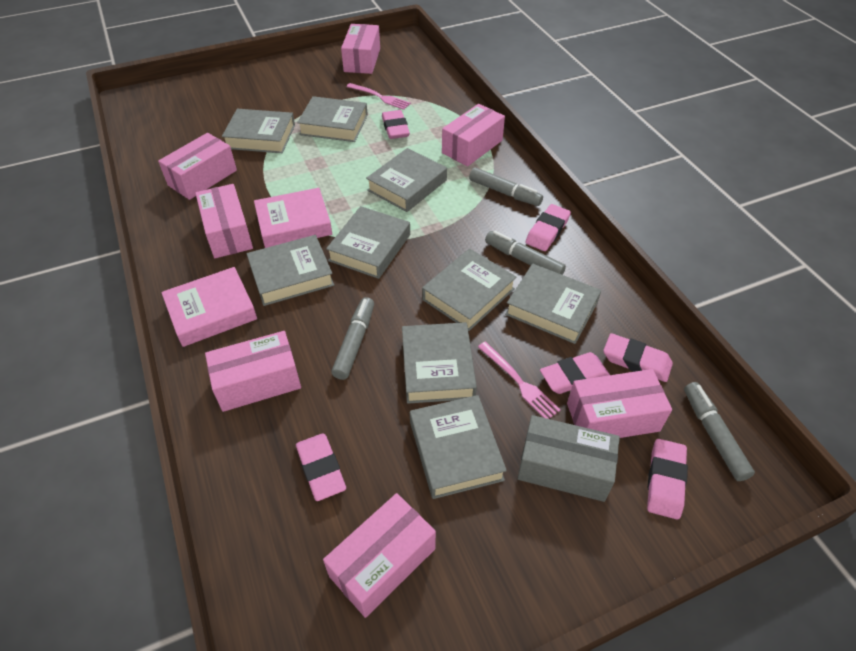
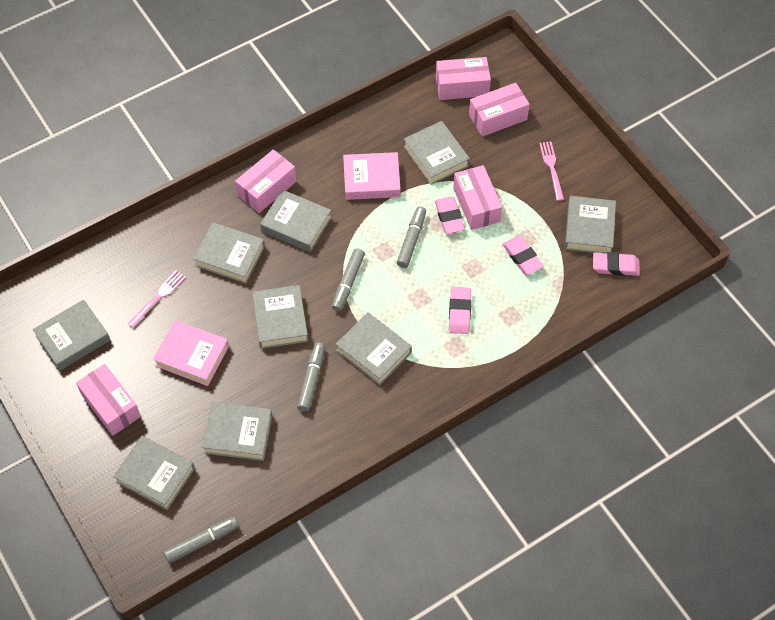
grey box: [517,415,620,502] = 1 -> none = 0
pink box: [158,133,237,200] [195,184,253,258] [205,331,301,412] [323,493,436,618] [341,24,380,74] [442,104,505,166] [567,369,672,438] = 7 -> [76,364,141,436] [235,149,296,213] [436,57,491,100] [453,165,502,230] [469,83,530,137] = 5
pink eraser: [296,433,346,501] [382,110,410,139] [525,204,571,251] [540,352,610,394] [603,333,673,382] [647,439,688,519] = 6 -> [435,197,465,234] [449,287,471,334] [502,236,544,275] [593,252,640,276] = 4

